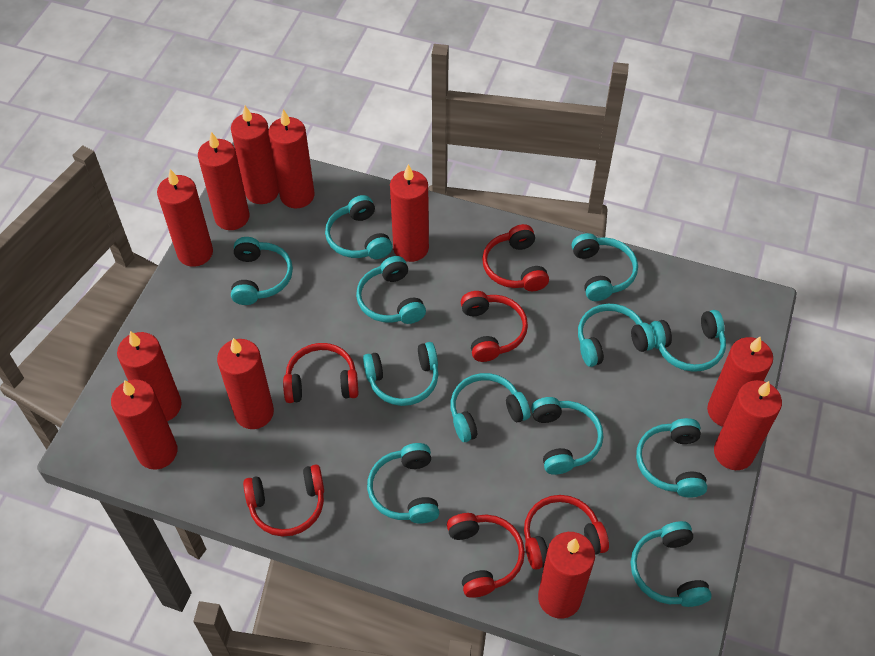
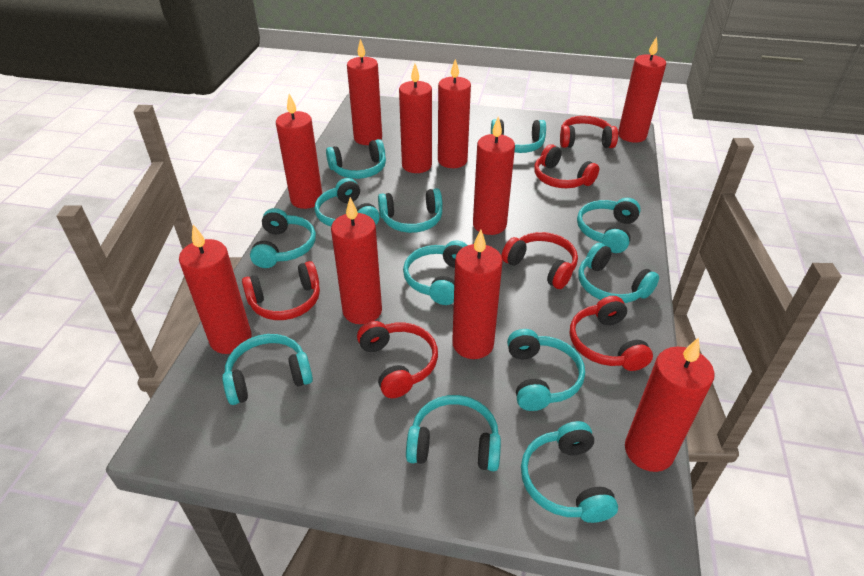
red candle: [111,379,178,470] [117,331,182,421] [157,169,213,267] [198,132,249,230] [217,338,274,429] [231,106,279,204] [268,109,315,209] [390,164,429,262] [538,532,595,619] [707,337,773,427] [714,380,782,470] = 11 -> [179,225,251,354] [276,94,322,209] [331,197,382,324] [347,39,382,145] [399,64,432,173] [438,59,471,168] [452,230,503,359] [473,116,515,235] [618,37,666,143] [625,337,714,472] = 10

